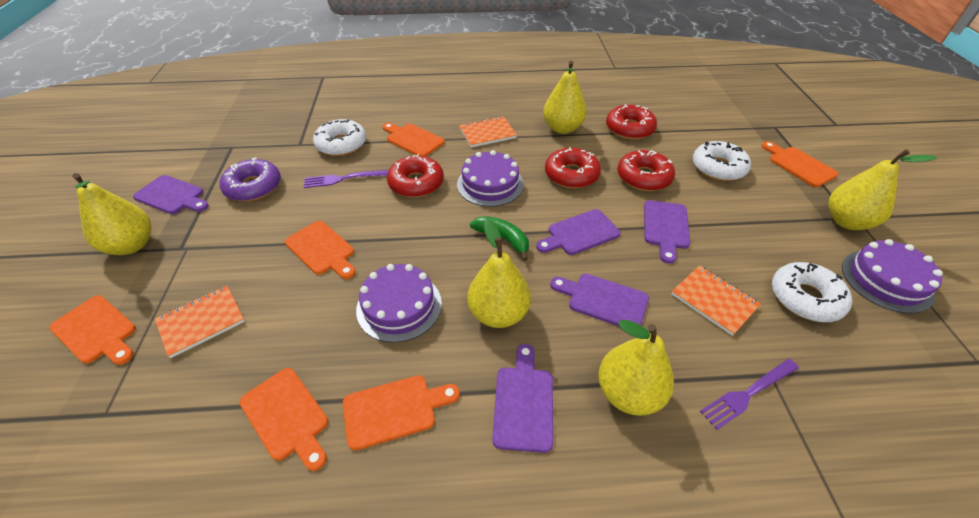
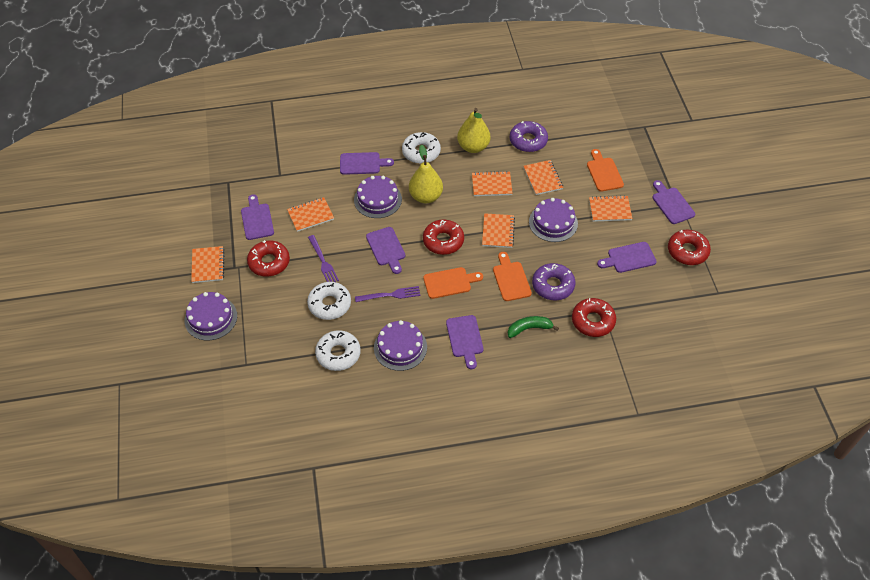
orange cutting board: [50,295,136,365] [239,368,328,471] [285,221,356,279] [343,376,460,451] [383,123,445,156] [762,141,838,187] = 6 -> [423,267,483,299] [493,252,532,301] [587,149,624,192] = 3
orange notebook: [155,286,245,358] [459,116,517,147] [671,265,761,336] = 3 -> [191,246,224,283] [287,197,334,232] [472,171,513,196] [482,213,515,248] [523,160,563,195] [589,195,632,222] = 6
purple cake: [356,264,442,343] [457,150,524,207] [842,239,943,314] = 3 -> [185,292,237,341] [354,176,402,218] [374,320,427,371] [529,198,578,242] = 4
purple cutting board: [133,175,209,214] [492,344,553,453] [536,209,620,255] [550,274,649,326] [644,200,690,264] = 5 -> [241,194,274,240] [340,152,394,175] [366,227,405,274] [446,315,484,369] [597,242,657,273] [652,180,695,224] = 6
purple donut: [220,157,281,202] = 1 -> [510,121,548,152] [532,263,575,301] = 2
yellow pear: [72,173,152,255] [467,219,531,328] [543,61,587,134] [598,320,674,416] [829,149,937,230] = 5 -> [409,145,443,203] [457,108,490,153] = 2

